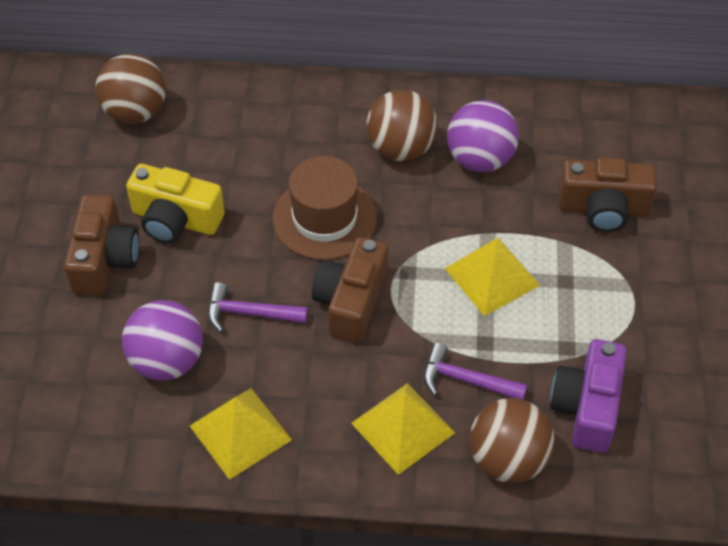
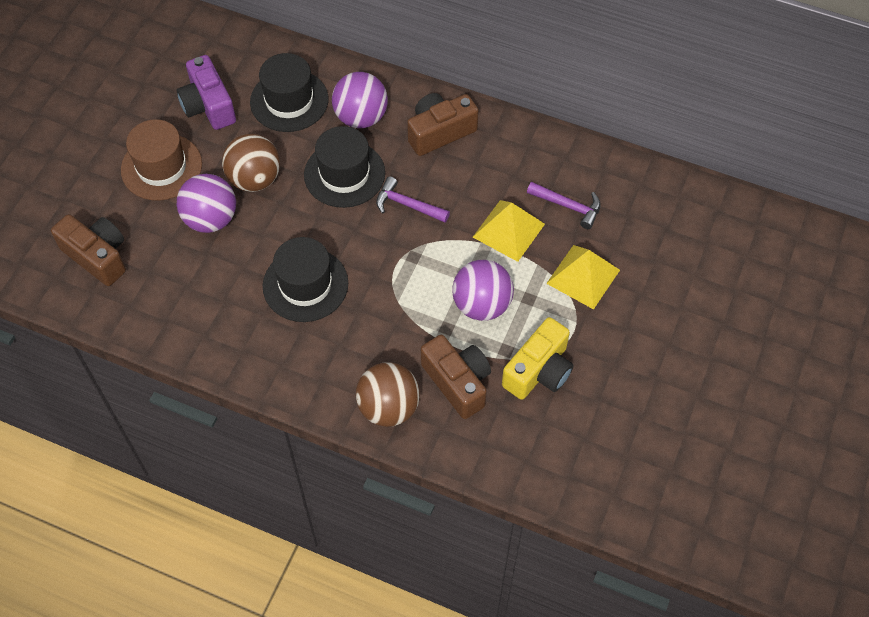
black hat: none = 0 -> [250,53,329,132] [263,237,348,322] [304,126,385,208] = 3
brown ball: [95,54,166,124] [366,90,437,161] [469,398,555,483] = 3 -> [222,134,280,192] [356,362,420,427] = 2
purple ball: [122,300,203,380] [447,100,519,172] = 2 -> [177,174,236,233] [332,72,388,128] [452,260,514,321] = 3
yellow pyramid: [190,388,292,480] [351,383,455,475] [445,238,540,316] = 3 -> [473,200,545,262] [546,245,620,309] = 2

